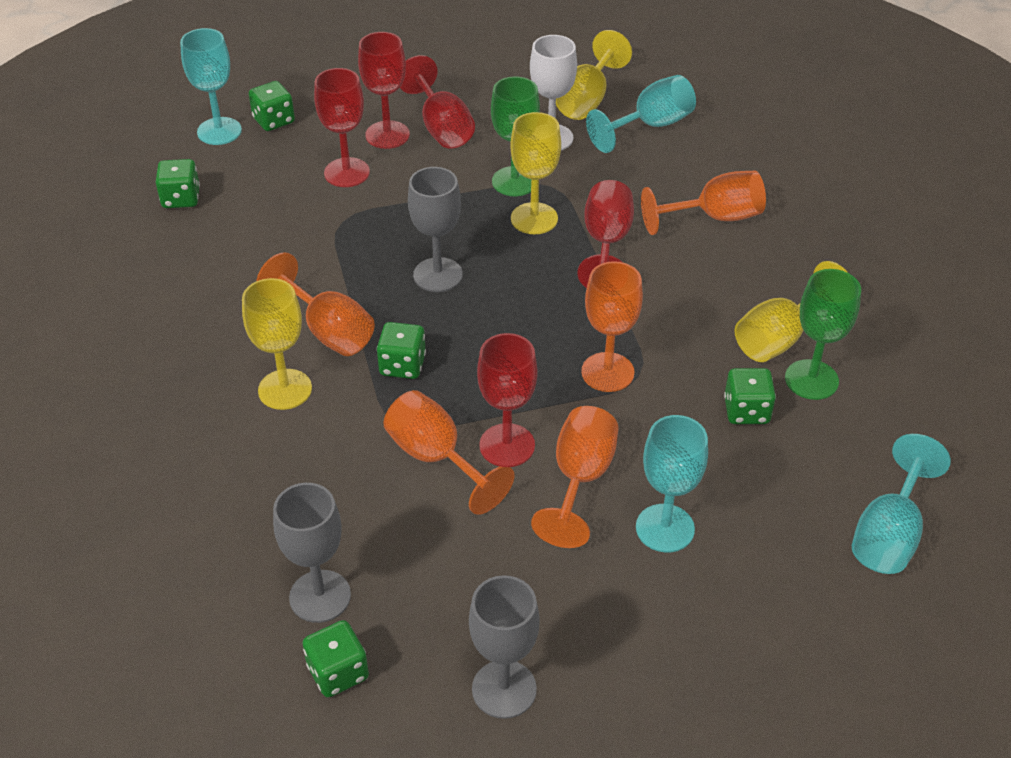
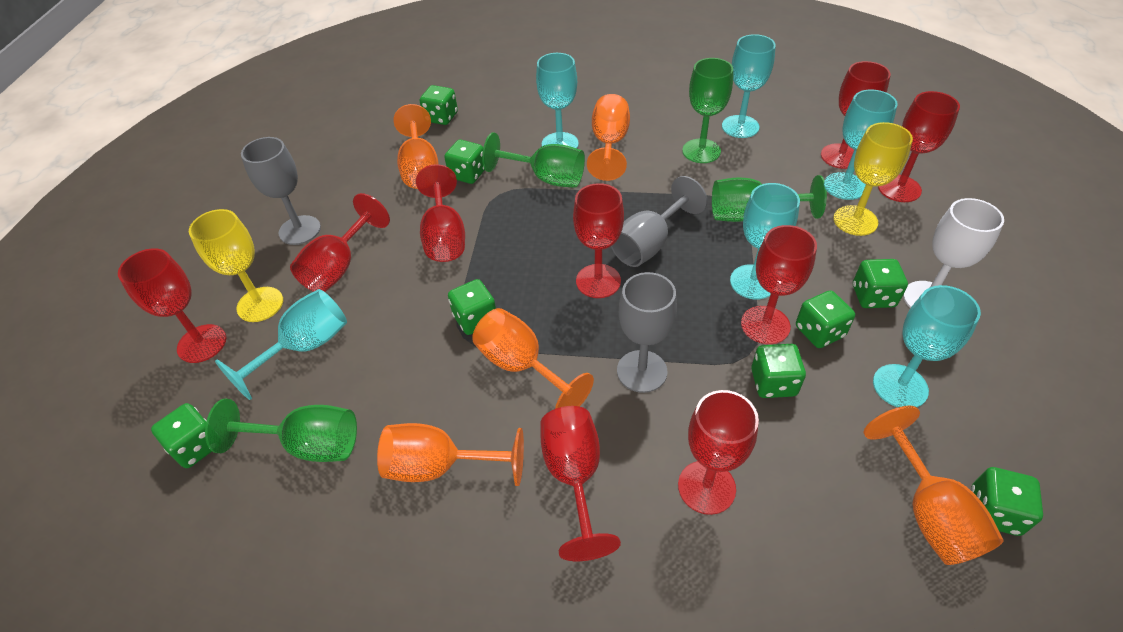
green dice: [156,159,200,208] [249,81,295,131] [303,620,369,697] [377,322,426,379] [724,368,776,424] = 5 -> [151,403,212,468] [420,85,458,125] [444,140,485,184] [448,279,496,335] [751,344,806,398] [796,290,855,348] [853,259,908,308] [971,467,1043,536] = 8
green goblet: [491,76,540,196] [785,269,861,400] = 2 -> [205,399,357,462] [482,132,585,188] [682,58,733,163] [712,175,827,222] = 4
red goblet: [314,68,370,187] [358,32,410,149] [400,55,475,149] [477,333,538,467] [577,180,634,288] = 5 -> [118,248,226,363] [290,193,390,292] [416,164,465,262] [540,406,621,561] [573,183,624,298] [678,390,759,515] [741,225,817,344] [821,61,891,169] [878,91,960,202] = 9
turquoise goblet: [180,28,242,145] [586,75,696,153] [636,415,708,553] [852,434,951,574] = 4 -> [215,289,347,400] [536,53,579,149] [722,34,776,138] [730,183,800,299] [825,89,898,200] [873,285,981,407] = 6
yellow goblet: [242,278,312,410] [510,112,561,234] [556,30,632,120] [735,261,848,362] = 4 -> [189,209,283,322] [833,122,913,236] = 2

